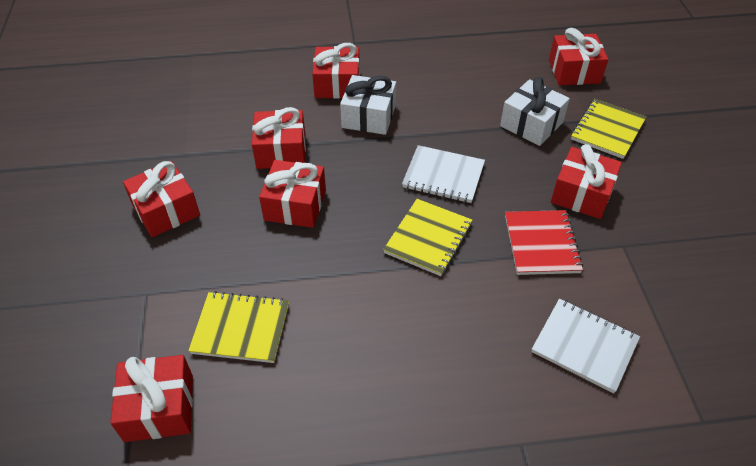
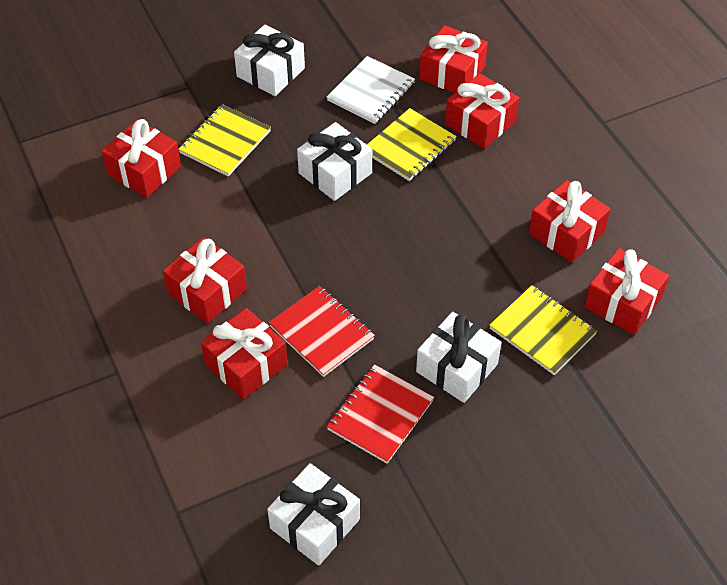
red notebook: [505,210,583,275] = 1 -> [269,286,375,377] [327,364,434,464] = 2
white gift: [340,75,396,135] [500,77,570,146] = 2 -> [234,24,305,96] [267,463,360,566] [297,122,372,201] [416,312,502,403] = 4
white notebook: [402,145,485,203] [532,299,640,393] = 2 -> [327,56,415,124] = 1

